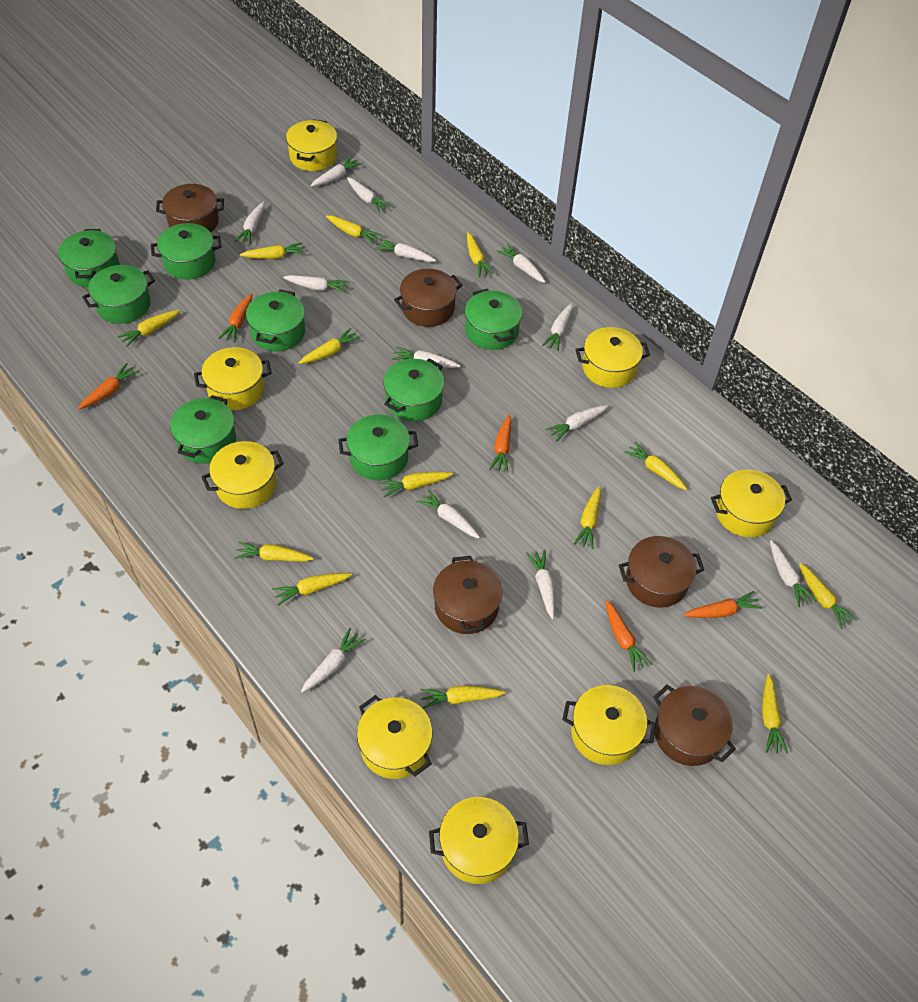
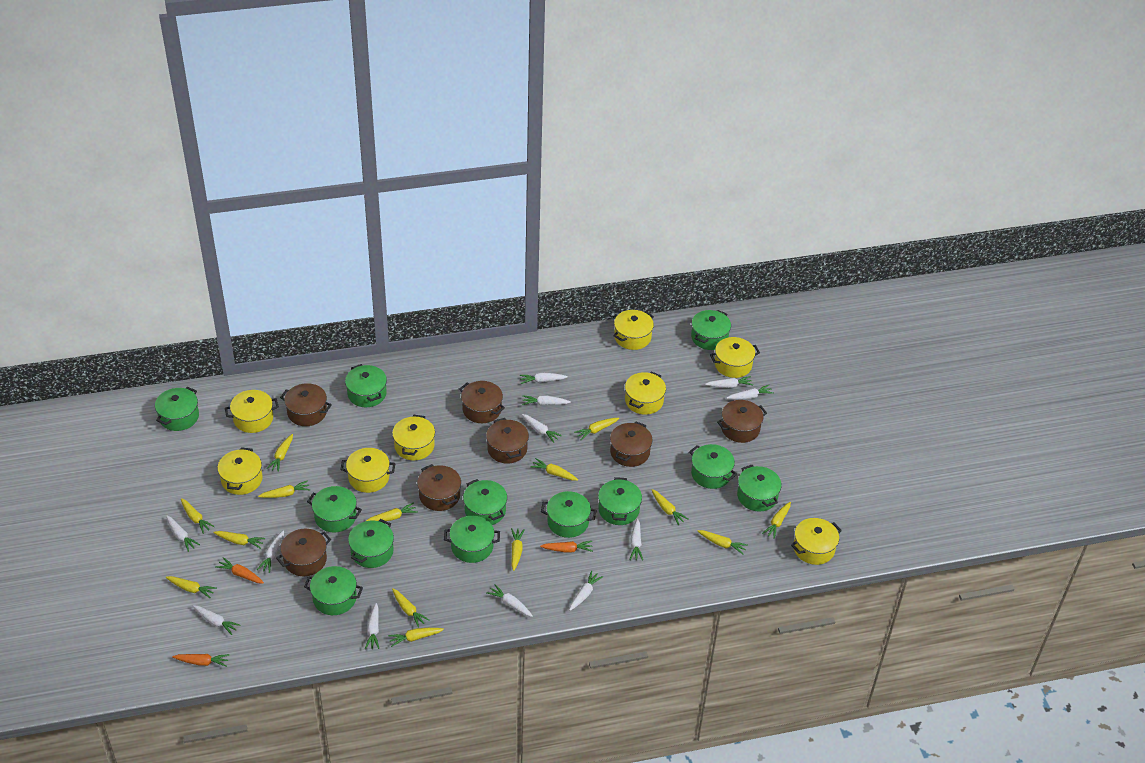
brown pot: [156,184,224,232] [394,269,462,327] [433,556,503,634] [619,536,704,608] [654,685,736,766] = 5 -> [276,529,331,576] [280,383,332,426] [417,464,461,511] [459,381,505,423] [486,418,529,464] [610,421,653,467] [717,400,767,443] = 7
green pot: [58,229,120,287] [82,265,155,324] [151,223,221,280] [170,395,236,464] [246,289,305,351] [338,414,418,480] [383,358,444,422] [465,289,522,350] = 8 -> [155,387,199,431] [304,566,363,615] [307,486,362,533] [345,364,387,407] [348,519,394,568] [444,516,500,563] [463,479,507,525] [541,491,597,538] [598,477,642,525] [689,444,737,489] [691,310,731,350] [737,465,782,512] = 12
orange carrot: [78,363,139,409] [218,293,252,343] [489,414,512,473] [606,600,652,672] [683,591,762,618] = 5 -> [172,654,230,667] [215,557,264,584] [540,541,593,553] = 3
white carrot: [235,202,265,245] [283,275,349,293] [301,628,366,693] [310,156,362,187] [347,177,391,213] [374,238,436,262] [392,346,461,368] [416,489,480,538] [496,244,545,283] [526,549,555,619] [542,303,573,351] [546,405,608,441] [770,540,816,607] = 13 -> [166,516,200,552] [193,605,240,635] [257,530,284,573] [365,603,379,649] [486,584,533,617] [520,373,568,384] [522,395,571,406] [522,414,562,443] [569,571,603,611] [629,519,643,561] [705,376,753,388] [727,385,774,400] = 12
yellow carrot: [117,310,181,347] [234,541,314,562] [240,242,305,259] [272,573,352,606] [299,328,361,364] [326,215,382,244] [379,472,453,498] [420,685,505,709] [467,232,495,277] [574,486,601,549] [624,441,687,490] [762,674,788,754] [799,563,857,629] = 13 -> [166,576,217,599] [181,498,215,534] [213,531,265,549] [258,480,311,498] [266,434,293,472] [366,502,418,521] [388,628,444,647] [392,588,430,628] [511,528,525,571] [530,458,578,481] [574,418,619,440] [651,489,688,525] [698,530,748,554] [762,502,791,539] = 14

